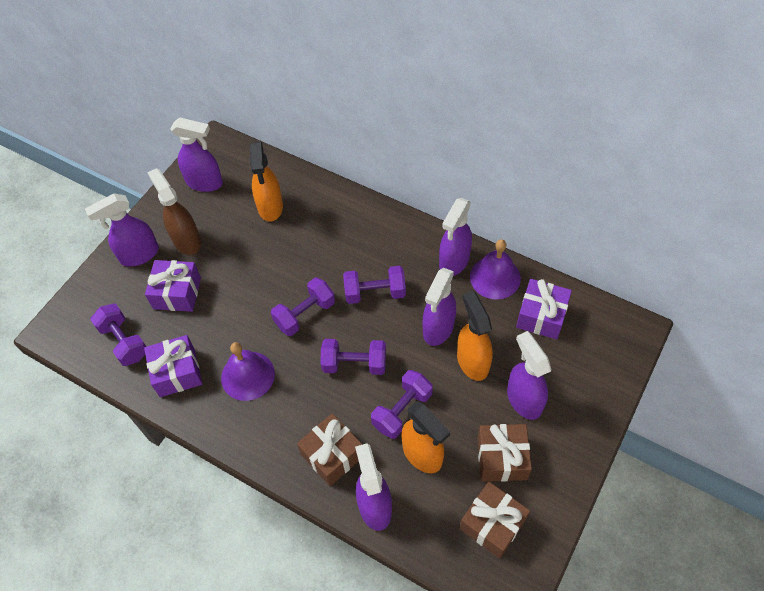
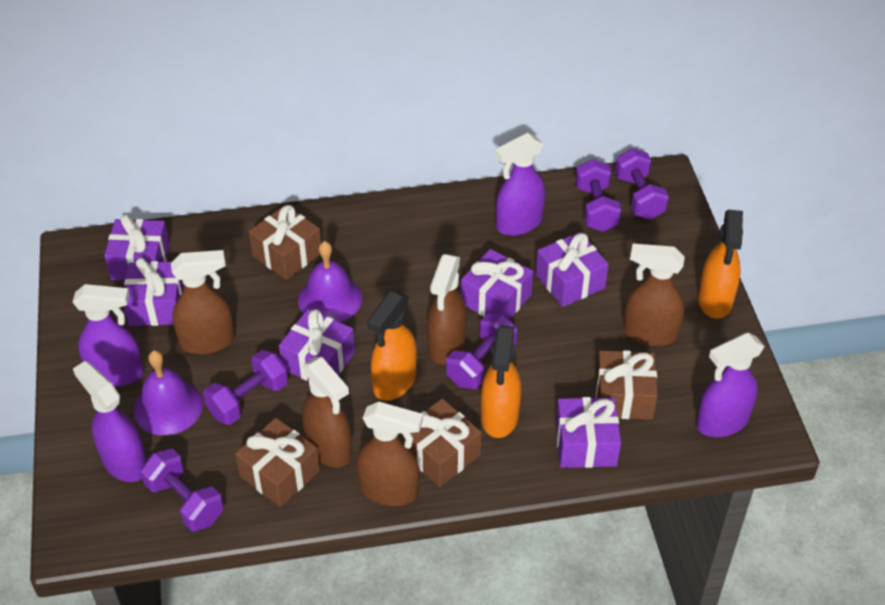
brown gift: [297,413,363,486] [460,482,530,558] [477,424,532,481] = 3 -> [235,418,320,507] [249,205,321,280] [401,399,481,487] [596,350,658,420] = 4
brown spray bottle: [147,168,201,255] = 1 -> [171,250,235,354] [302,357,352,468] [357,402,423,506] [427,254,467,364] [623,244,685,346] = 5
purple gift: [144,335,202,397] [145,260,201,312] [516,279,572,339] = 3 -> [104,214,170,281] [124,257,184,326] [279,309,355,381] [461,249,533,320] [536,232,609,307] [556,397,621,468] = 6
purple spray bottle: [85,193,159,267] [170,117,223,192] [355,443,392,531] [423,268,456,346] [439,198,472,276] [507,331,551,420] = 6 -> [72,284,144,387] [73,361,147,482] [495,133,545,236] [696,333,765,437] = 4

